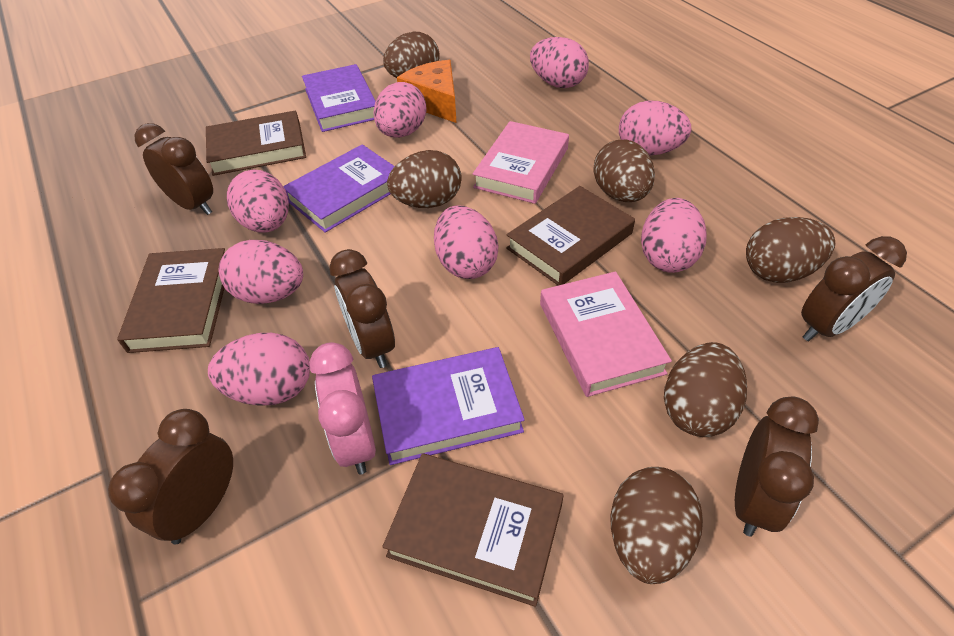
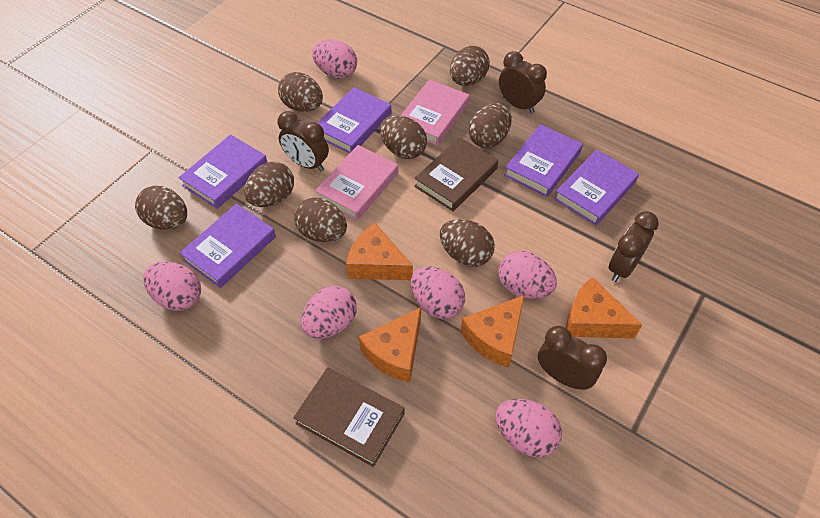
brown book: [117,248,225,353] [206,110,306,176] [382,453,564,607] [506,186,635,286] = 4 -> [293,367,404,467] [414,137,498,211] = 2
brown clock: [108,409,233,544] [134,123,213,215] [329,249,395,368] [735,397,819,537] [801,236,907,341] = 5 -> [277,111,329,172] [499,51,547,114] [538,326,607,390] [608,212,659,282] = 4
brown egg: [383,32,440,78] [387,150,462,208] [593,139,655,202] [611,467,703,584] [664,342,747,437] [746,217,835,283] = 6 -> [135,186,187,230] [244,162,294,207] [278,72,323,112] [294,197,347,242] [380,116,427,159] [440,219,495,267] [450,46,490,86] [468,103,512,148] = 8
orange cheese: [397,60,457,123] = 1 -> [346,223,413,280] [359,307,421,382] [461,295,524,368] [566,277,642,338] = 4
pink clock: [309,342,376,475] = 1 -> none = 0
pink egg: [208,333,310,406] [218,240,303,304] [227,170,289,232] [373,82,427,138] [434,206,498,279] [530,37,589,88] [619,101,692,155] [641,198,707,273] = 8 -> [143,262,201,311] [301,286,357,339] [312,40,357,79] [411,266,465,319] [496,399,562,457] [498,251,557,299] = 6
purple book: [283,144,395,233] [302,64,376,132] [372,347,525,465] = 3 -> [179,134,268,209] [180,204,276,288] [317,87,391,154] [504,124,583,197] [554,150,639,225] = 5

